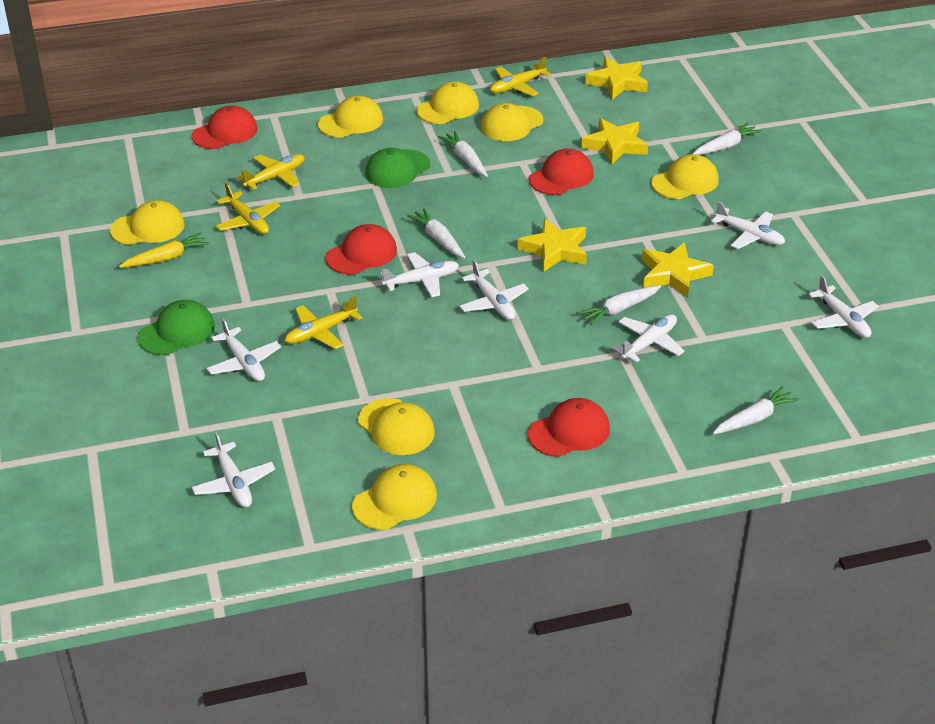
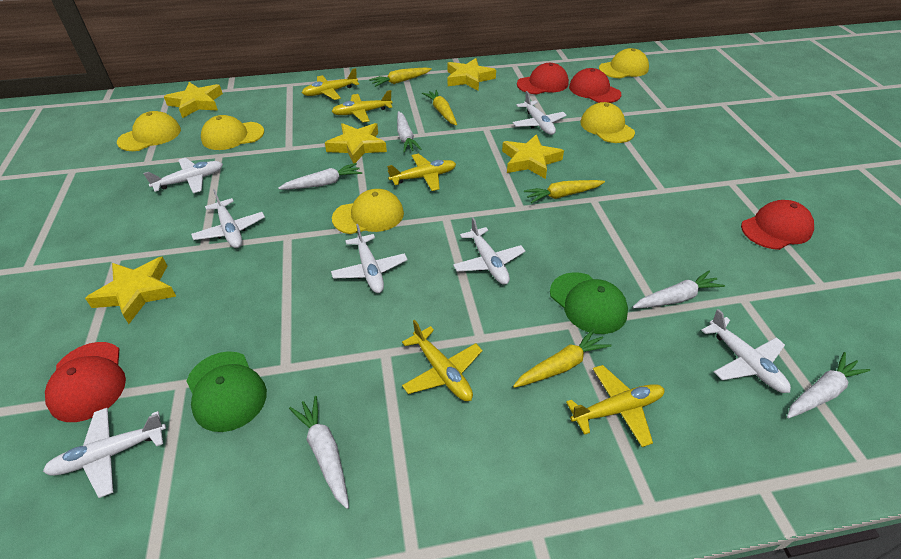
yellow cap: [110,200,185,245] [318,96,383,138] [352,464,437,530] [358,398,435,455] [417,81,479,124] [481,103,543,141] [651,154,719,199] = 7 -> [117,111,181,151] [201,115,264,150] [332,189,404,234] [580,102,635,143] [599,48,649,78] = 5
yellow carrot: [119,232,209,268] = 1 -> [369,68,432,87] [422,90,457,125] [513,329,612,388] [524,180,605,203] = 4
yellow plane: [216,183,280,234] [238,154,305,190] [285,296,363,349] [490,57,551,96] = 4 -> [302,68,359,100] [331,90,393,122] [387,154,456,191] [402,320,482,401] [566,365,665,447] = 5
yellow star: [518,218,587,272] [581,118,648,164] [585,57,648,99] [642,242,714,298] = 4 -> [85,256,176,324] [164,82,223,118] [325,123,387,164] [447,58,496,91] [502,134,564,179] = 5

